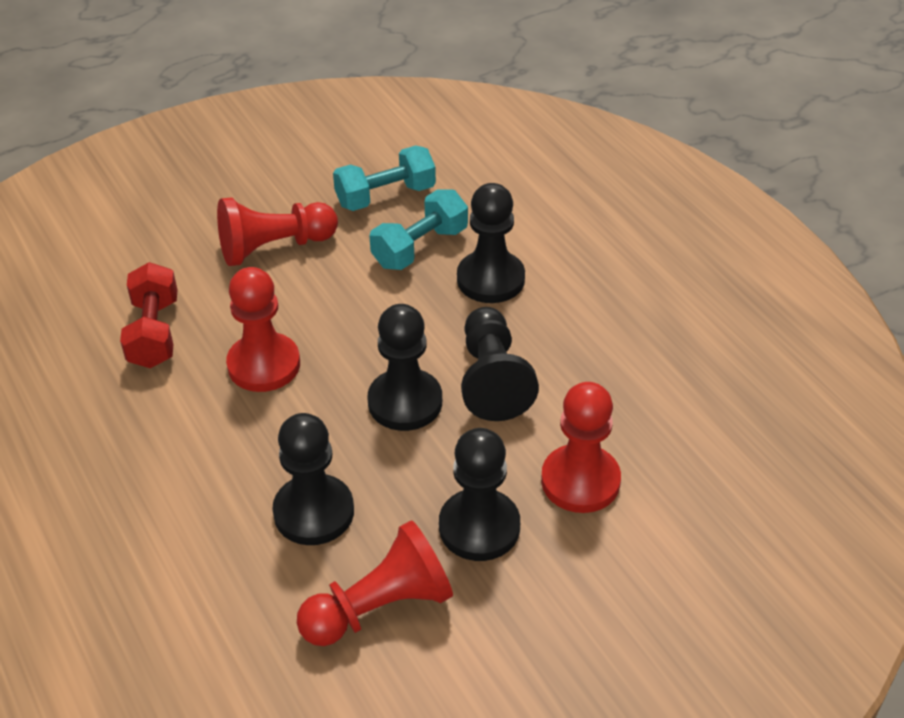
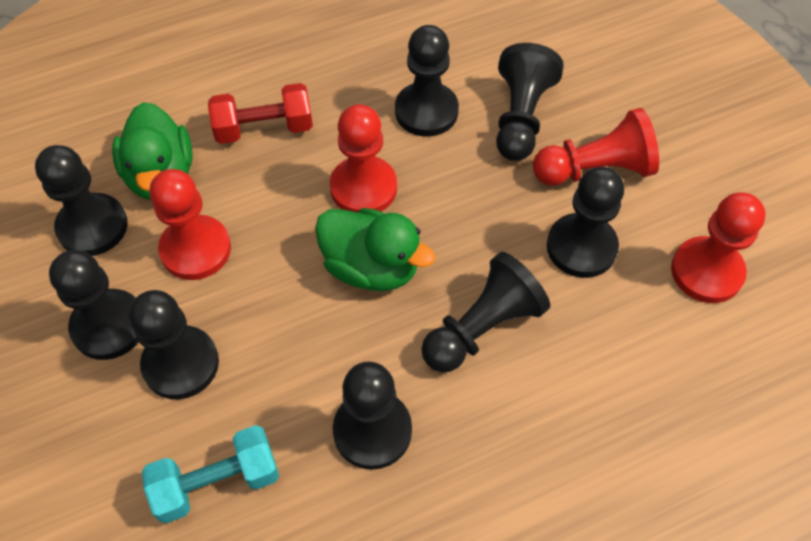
black pawn: [272,413,354,545] [367,304,442,431] [439,428,520,561] [457,183,525,303] [461,307,539,421] = 5 -> [35,145,128,256] [49,250,139,360] [129,290,219,399] [333,362,412,470] [395,25,459,137] [421,252,550,372] [496,43,564,161] [547,167,624,278] = 8
green duck: none = 0 -> [112,102,193,200] [315,208,435,291] = 2
turquoise dumbbell: [333,146,436,211] [370,189,468,270] = 2 -> [142,425,279,523] = 1

